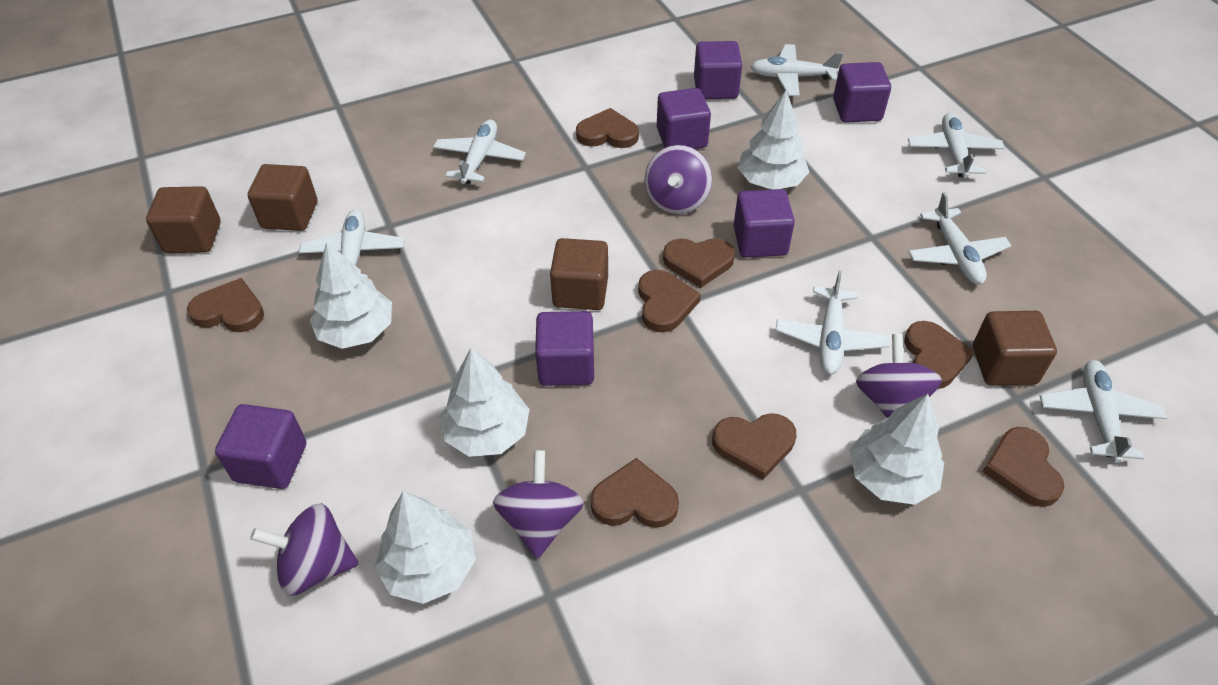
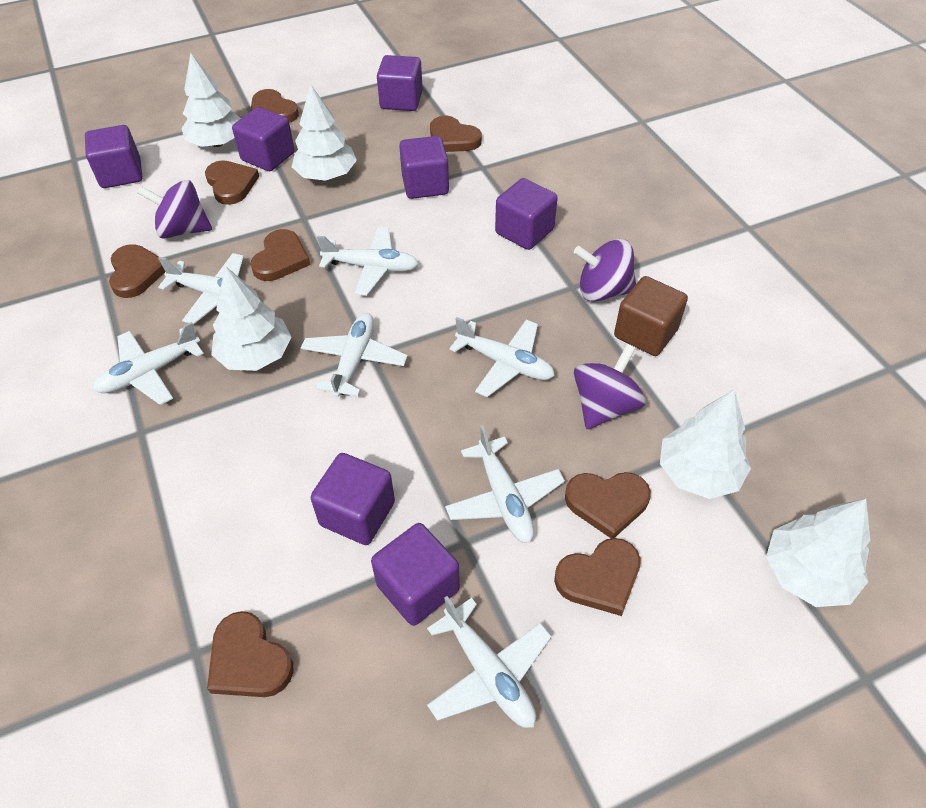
brown cube: [146,186,221,253] [248,164,317,231] [550,238,608,310] [973,311,1057,385] = 4 -> [614,276,688,356] = 1
purple cube: [215,404,306,489] [535,311,594,386] [657,88,711,149] [694,41,742,99] [734,189,795,258] [833,62,891,123] = 6 -> [85,125,142,188] [232,107,295,171] [311,453,395,545] [371,523,460,626] [377,55,423,111] [399,136,449,199] [495,178,558,250] = 7
purple spinning top: [250,503,359,596] [493,450,584,559] [645,145,712,214] [856,334,942,418] = 4 -> [137,180,212,239] [574,239,636,302] [574,344,646,429] = 3

